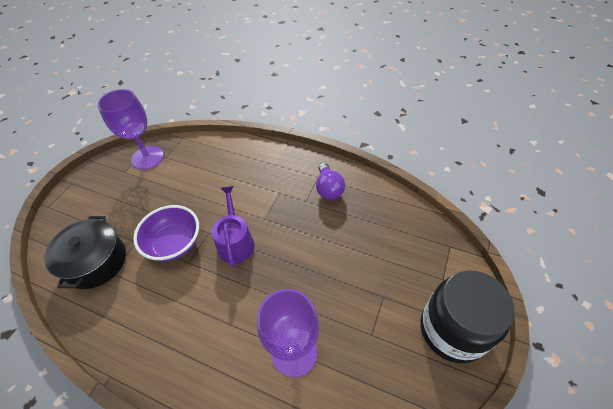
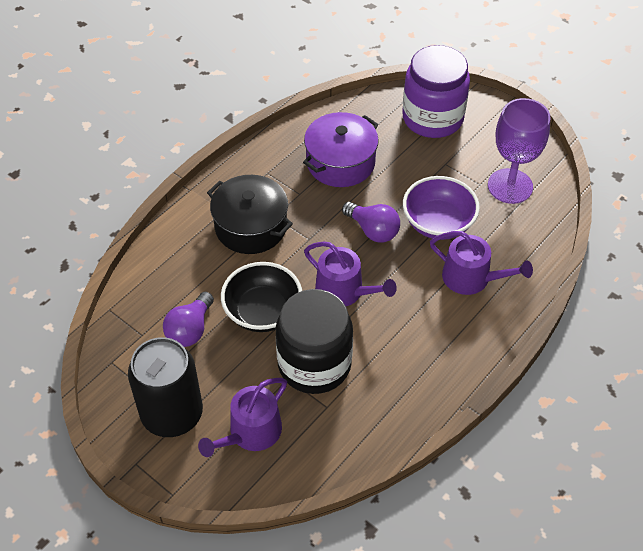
black bowl: none = 0 -> [221,262,302,332] = 1
black can: none = 0 -> [128,337,203,437] = 1
purple goblet: [97,89,164,170] [257,289,319,377] = 2 -> [488,98,551,204] = 1
purple jar: none = 0 -> [402,45,470,138] = 1
purple light bulb: [316,163,345,200] = 1 -> [163,292,214,347] [342,202,400,243] = 2
purple pot: none = 0 -> [303,112,379,187] = 1
purple watering can: [212,186,254,267] = 1 -> [198,378,287,457] [304,242,397,306] [430,231,533,295] = 3

